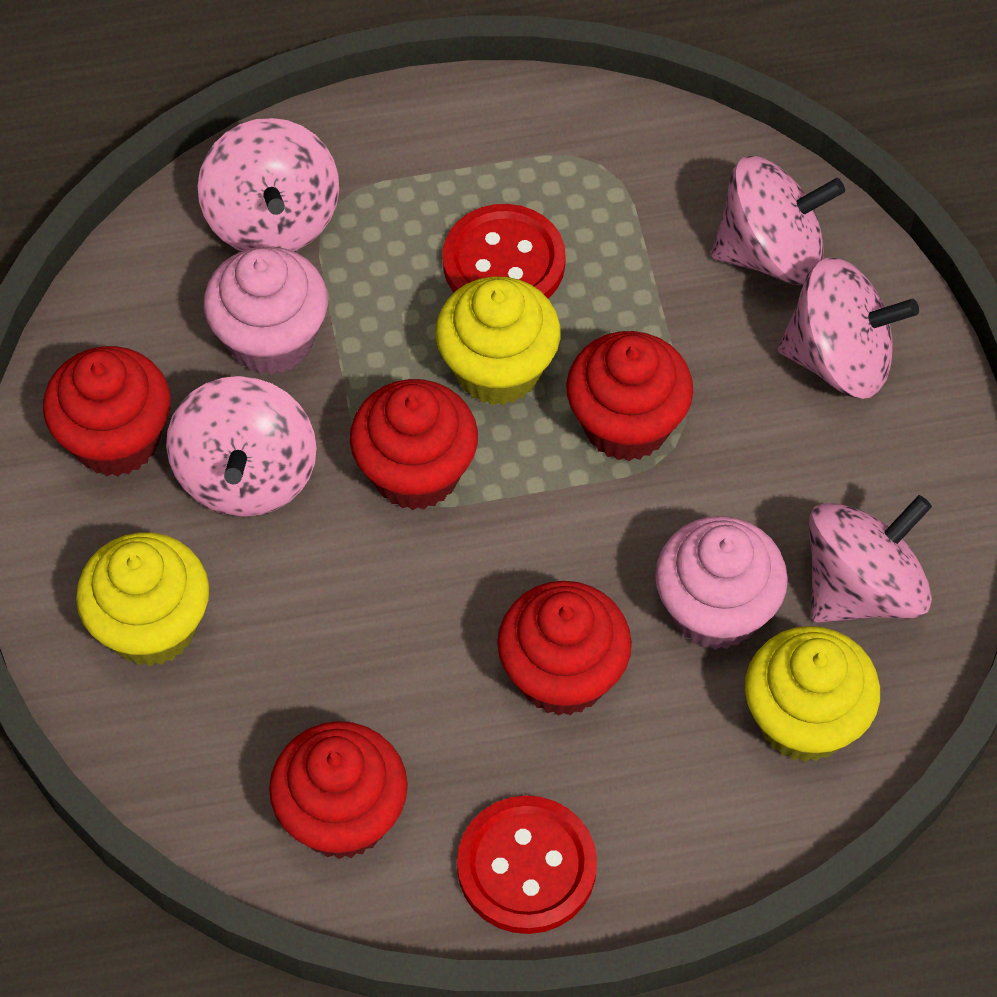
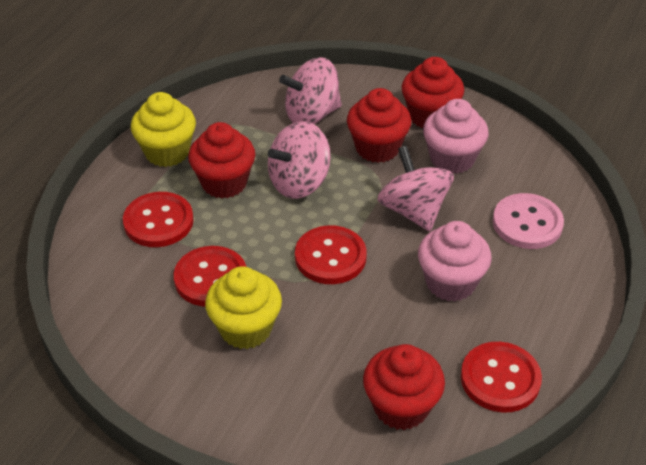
pink button: none = 0 -> [493,193,564,249] = 1
pink spinning top: [166,376,316,517] [198,118,339,252] [711,156,845,285] [777,258,919,399] [809,495,932,623] = 5 -> [268,121,331,199] [279,57,342,124] [377,146,454,231] = 3
red button: [443,204,566,299] [457,795,597,934] = 2 -> [123,192,194,247] [174,246,246,307] [295,225,367,284] [461,342,542,412] = 4
red cupcake: [43,346,171,476] [269,721,408,859] [350,379,478,510] [497,581,632,716] [566,331,693,461] = 5 -> [188,122,255,199] [347,88,412,163] [363,344,445,430] [402,57,464,128] = 4
yellow cupcake: [76,532,209,666] [435,277,561,405] [745,626,880,762] = 3 -> [131,92,196,167] [205,266,282,349] = 2

